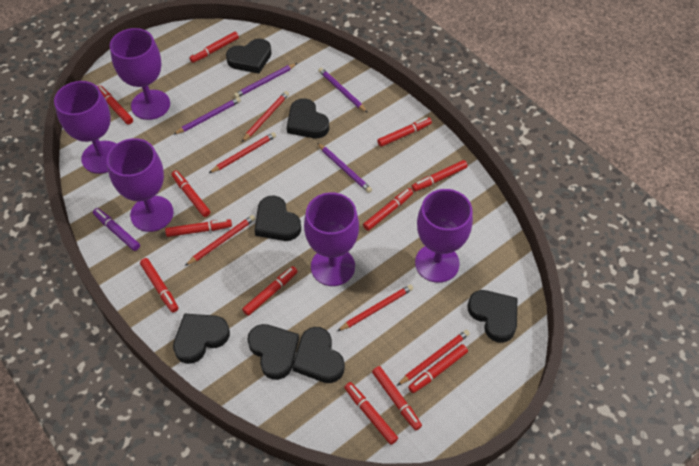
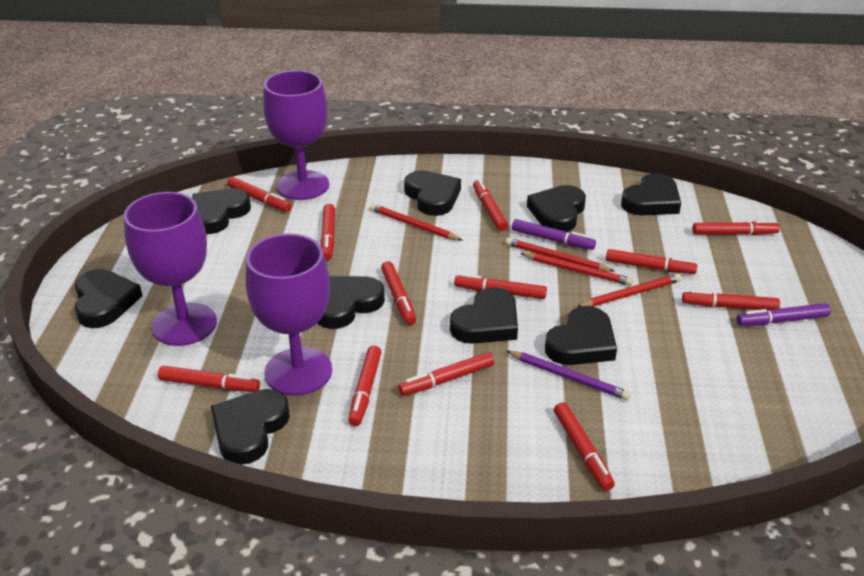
black heart: [173,314,230,364] [226,39,272,74] [247,324,299,380] [254,195,301,241] [287,98,329,138] [292,327,345,383] [467,290,517,343] = 7 -> [74,269,142,328] [192,188,251,234] [211,389,290,465] [318,276,385,329] [404,171,461,216] [450,287,518,344] [527,185,586,232] [545,306,617,365] [621,173,681,215] = 9
purple goblet: [54,81,116,174] [107,138,174,232] [110,28,170,120] [304,192,359,286] [415,189,473,283] = 5 -> [123,192,217,346] [246,234,332,396] [263,70,329,200] = 3
purple marker: [93,208,140,251] = 1 -> [512,219,596,250] [736,303,831,326] = 2
purple pencil: [173,97,241,135] [234,63,297,98] [317,143,372,193] [318,68,368,113] = 4 -> [506,350,631,400] = 1
red pencil: [185,215,255,266] [209,132,276,173] [242,91,289,142] [337,284,413,331] [397,330,470,386] = 5 -> [370,204,463,241] [505,238,614,272] [520,253,633,286] [577,274,682,307] = 4

